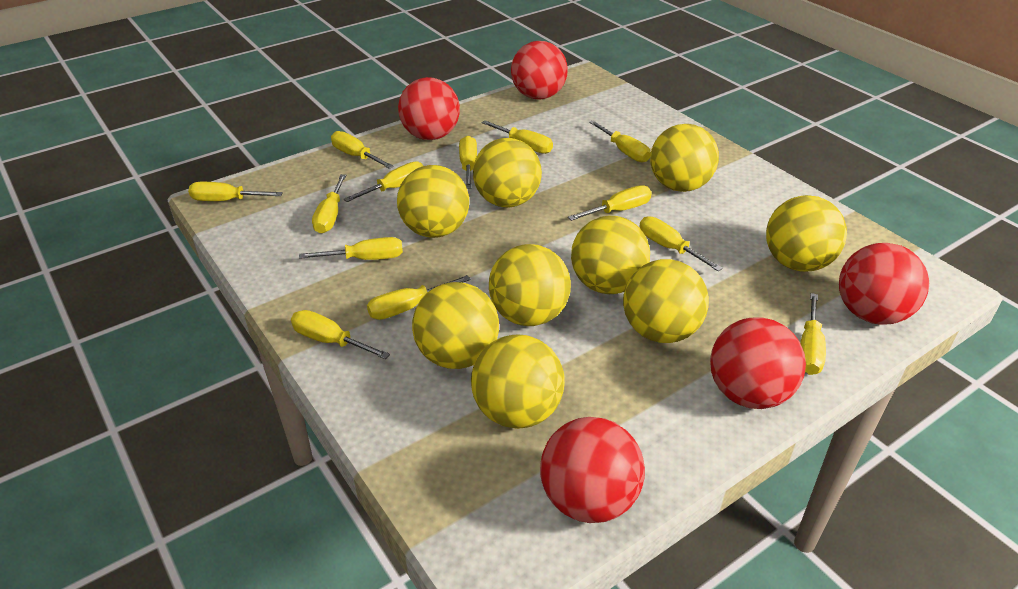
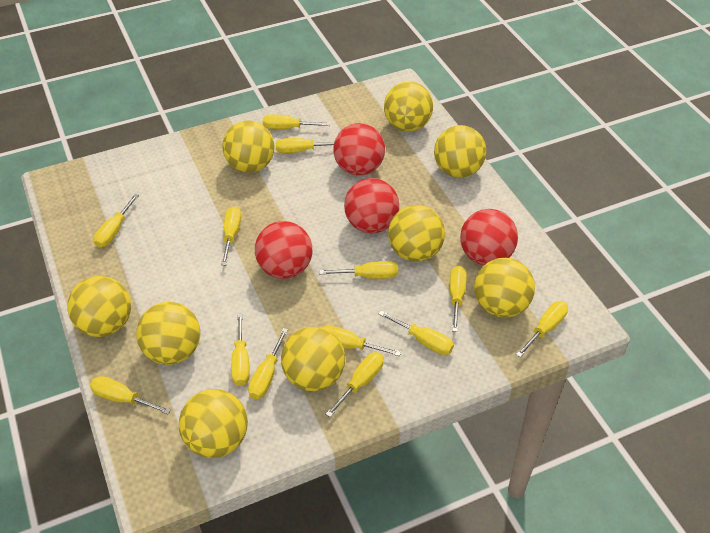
red ball: [398,77,460,140] [511,41,568,99] [540,417,645,523] [710,317,806,409] [839,243,929,325] = 5 -> [255,221,312,279] [333,123,385,175] [344,178,399,233] [460,209,518,265] = 4

